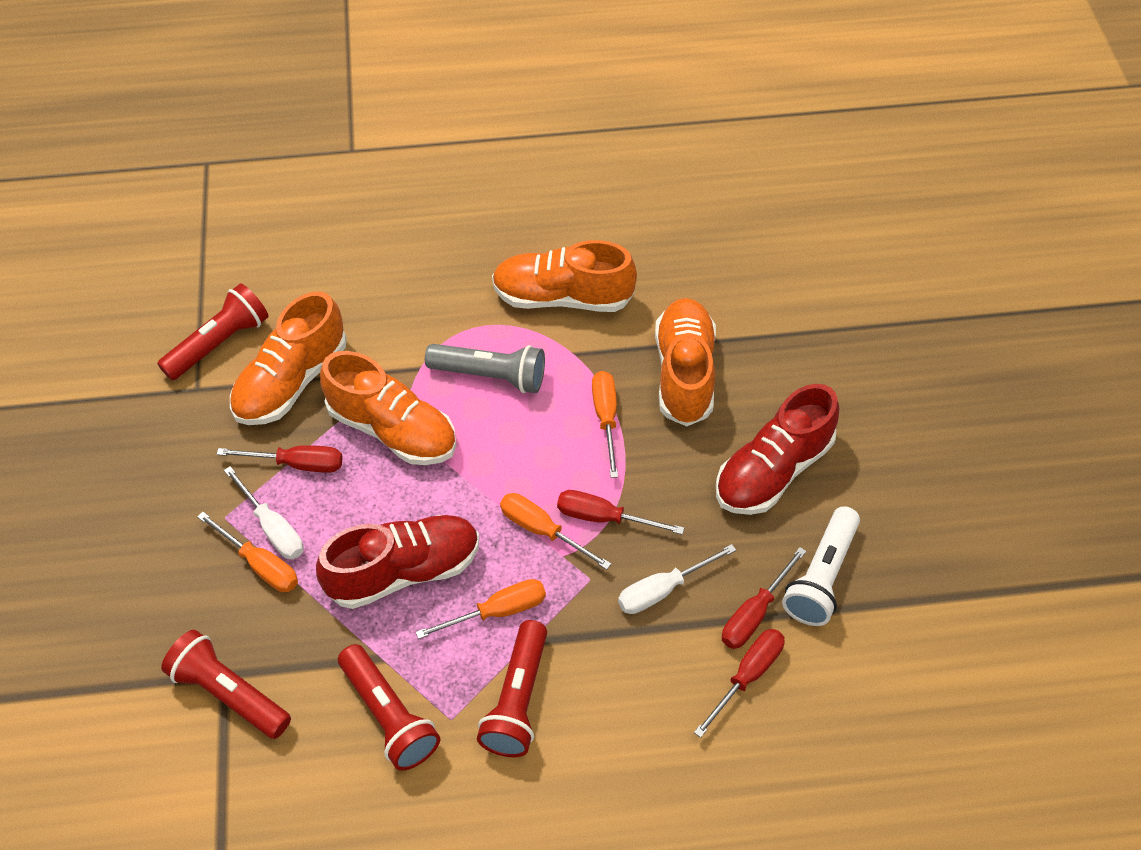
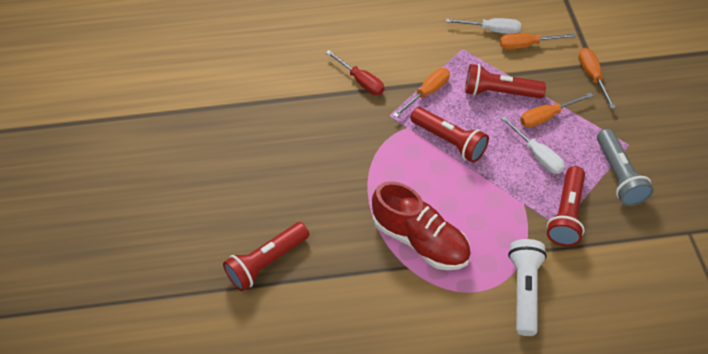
orange shoe: [230,291,347,425] [320,351,456,465] [492,240,637,312] [655,298,716,426] = 4 -> none = 0
red screwdriver: [217,445,343,473] [557,490,684,535] [694,629,785,738] [722,547,806,649] = 4 -> [326,50,384,95] = 1
red shoe: [316,515,479,609] [716,384,839,515] = 2 -> [372,181,471,270] = 1

